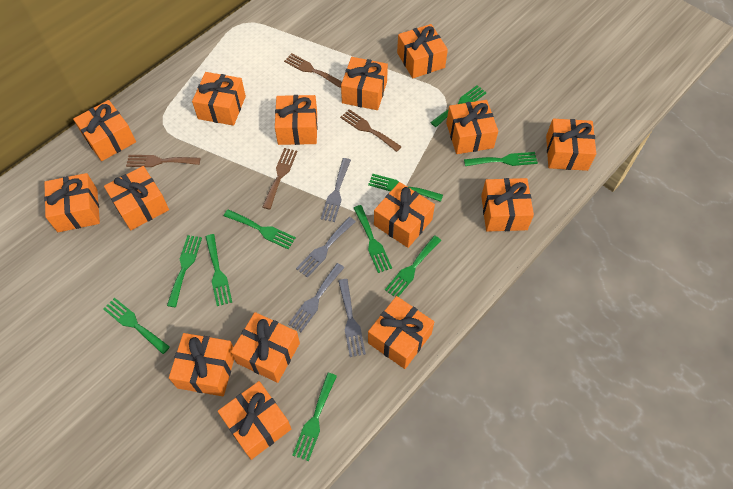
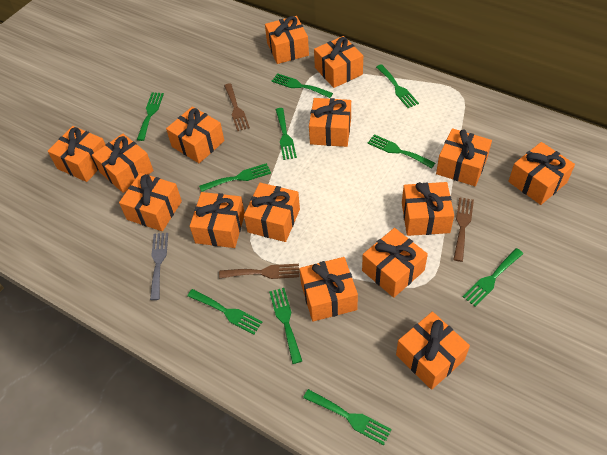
brown fork: [126,155,200,167] [263,148,297,210] [284,53,342,88] [340,109,402,152] = 4 -> [219,264,299,279] [224,83,250,131] [453,197,474,262] = 3
grey fork: [288,263,344,332] [296,217,356,278] [321,158,351,222] [338,279,366,357] = 4 -> [150,233,168,300] = 1

